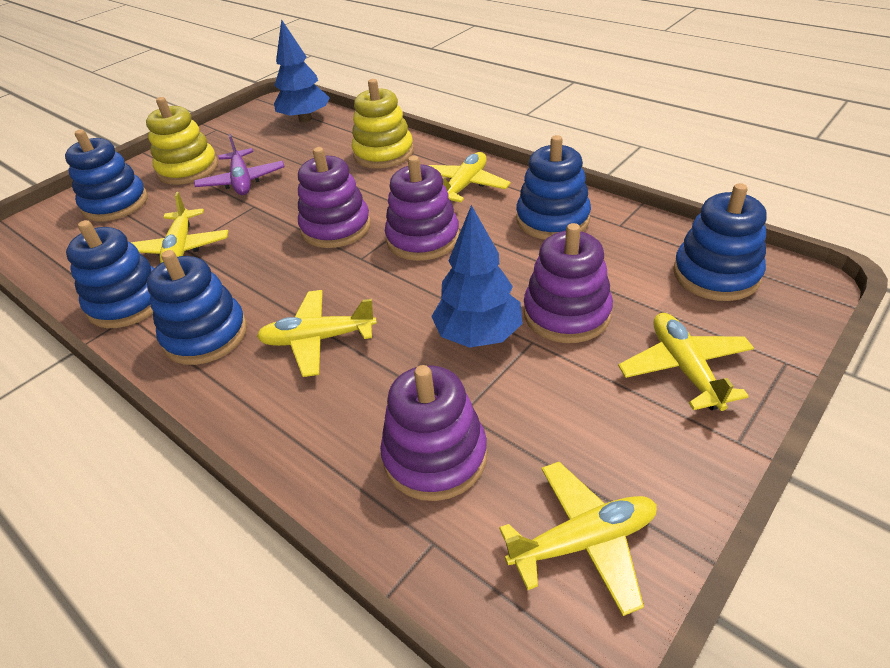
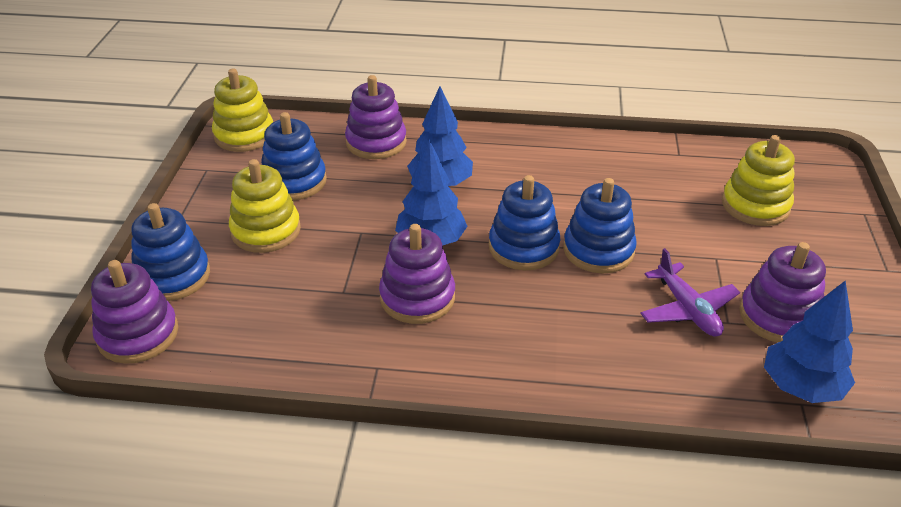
blue stacking toy: [65,129,148,221] [66,220,154,328] [147,250,247,365] [516,135,591,240] [673,183,767,301] = 5 -> [131,203,210,301] [261,112,327,200] [489,175,560,270] [563,178,637,273] = 4
blue tree: [274,19,330,122] [431,205,523,348] = 2 -> [395,140,468,245] [407,86,473,186] [764,281,855,403] = 3
yellow plane: [131,192,228,263] [256,290,377,377] [428,152,511,202] [499,462,657,616] [618,313,754,411] = 5 -> none = 0
yellow stacking toy: [146,97,218,185] [351,79,414,169] = 2 -> [212,68,273,152] [229,159,301,253] [722,135,795,226] = 3

